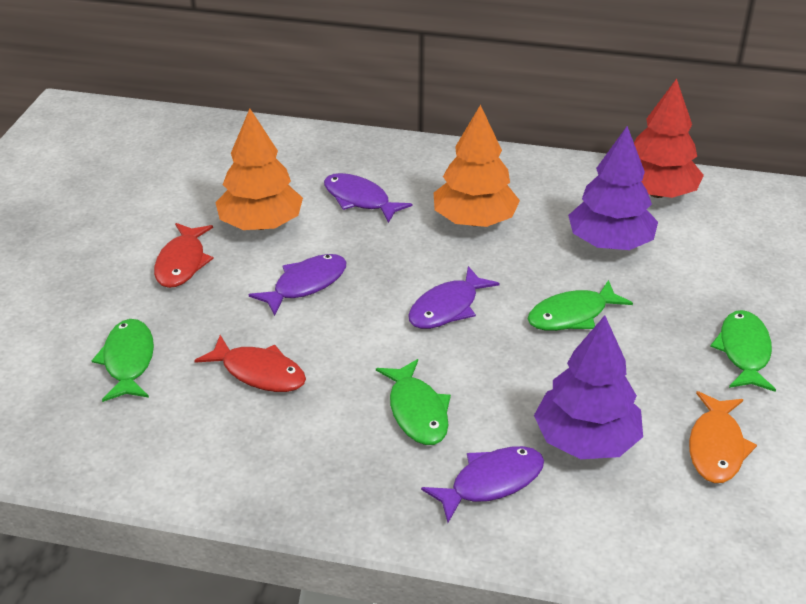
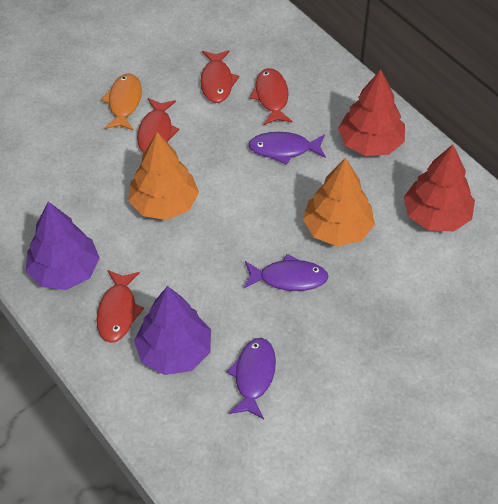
green fish: [91,319,154,402] [376,359,451,445] [528,280,633,331] [710,310,776,392] = 4 -> none = 0
purple fish: [249,254,346,316] [324,173,412,223] [408,266,500,329] [421,446,544,522] = 4 -> [227,338,276,419] [244,254,329,291] [248,132,326,165] = 3
red fish: [154,223,214,288] [194,335,306,392] = 2 -> [96,270,144,343] [137,98,179,153] [200,50,240,103] [250,68,293,125] = 4
red tree: [634,79,704,198] = 1 -> [338,69,405,156] [404,144,475,232] = 2

